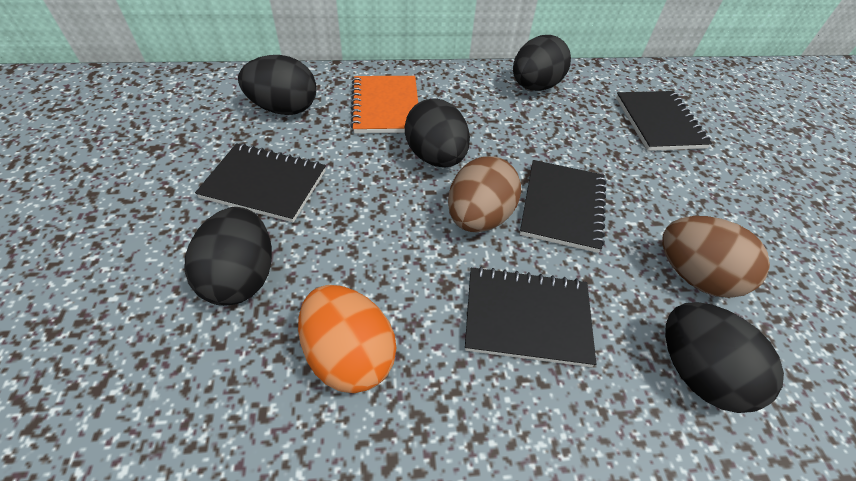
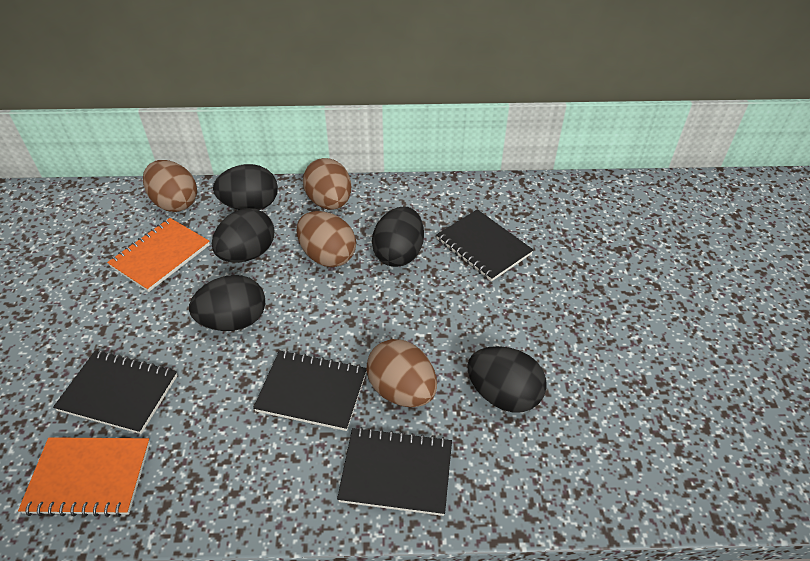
brown egg: [448,156,521,233] [662,216,770,298] = 2 -> [143,160,197,212] [297,211,356,267] [303,158,351,210] [366,339,437,407] = 4
orange egg: [298,285,396,393] = 1 -> none = 0
orange notebook: [350,76,418,133] = 1 -> [18,437,150,517] [107,218,210,292] = 2

